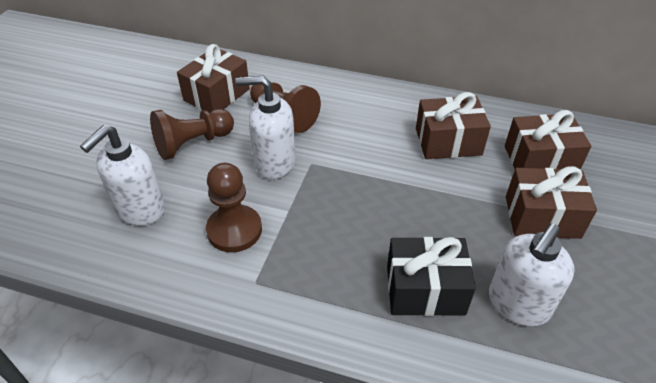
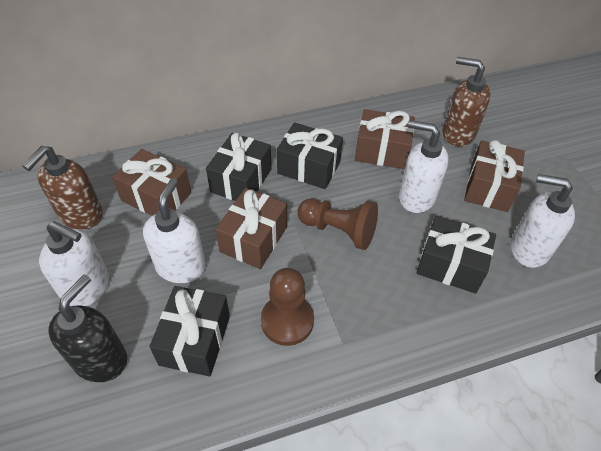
black gift: [387,237,476,316] = 1 -> [149,286,230,376] [206,132,272,201] [277,122,343,189] [416,216,496,294] = 4
black soap dispenser: none = 0 -> [48,275,127,382] = 1
brown pawn: [150,109,234,160] [206,163,262,252] [250,82,321,133] = 3 -> [261,268,314,346] [297,198,378,250] = 2
brown soap dispenser: none = 0 -> [22,146,103,230] [442,57,490,146] = 2
white soap dispenser: [80,125,165,226] [235,76,296,179] [489,223,574,326] = 3 -> [39,221,109,306] [143,178,206,283] [399,120,449,213] [511,174,575,268] = 4

